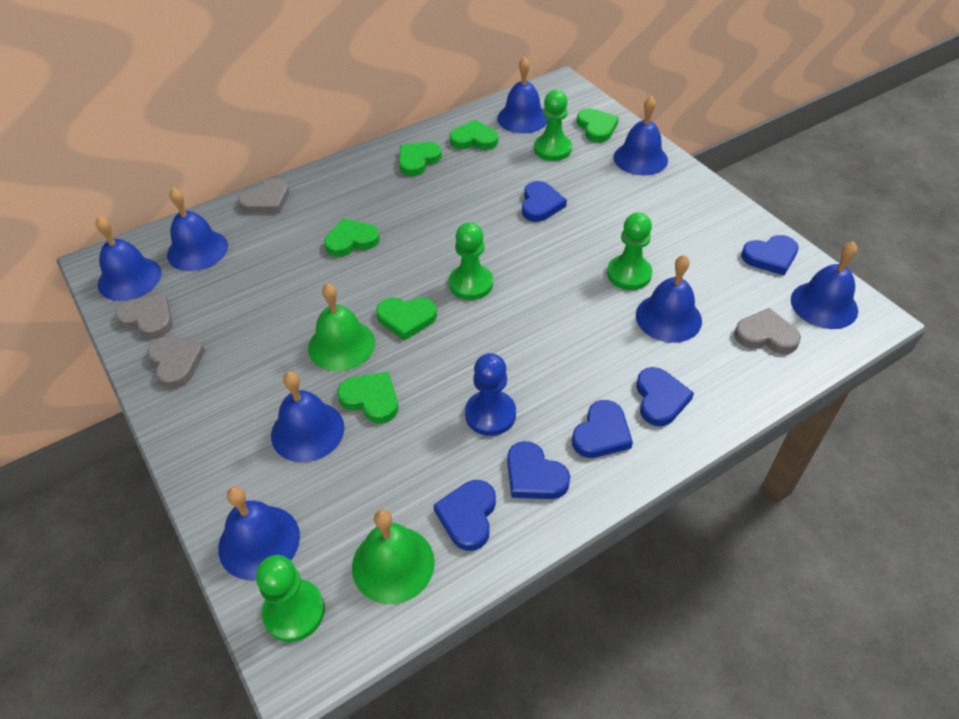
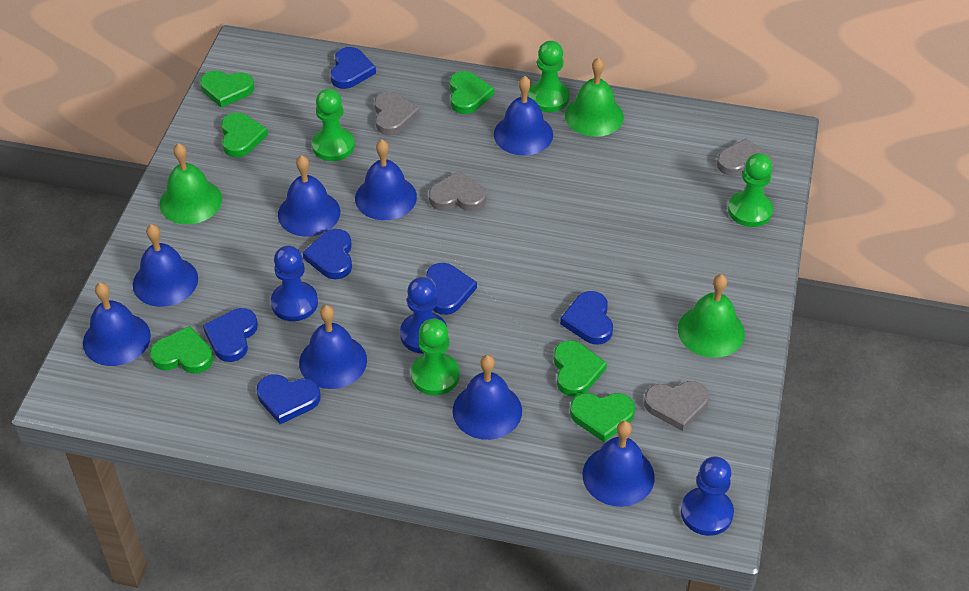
blue pawn: [465,353,516,436] = 1 -> [271,246,318,321] [400,277,447,354] [681,457,734,536] = 3
green bell: [308,283,375,371] [352,510,435,604] = 2 -> [160,143,222,224] [565,57,624,137] [678,274,745,358] = 3

